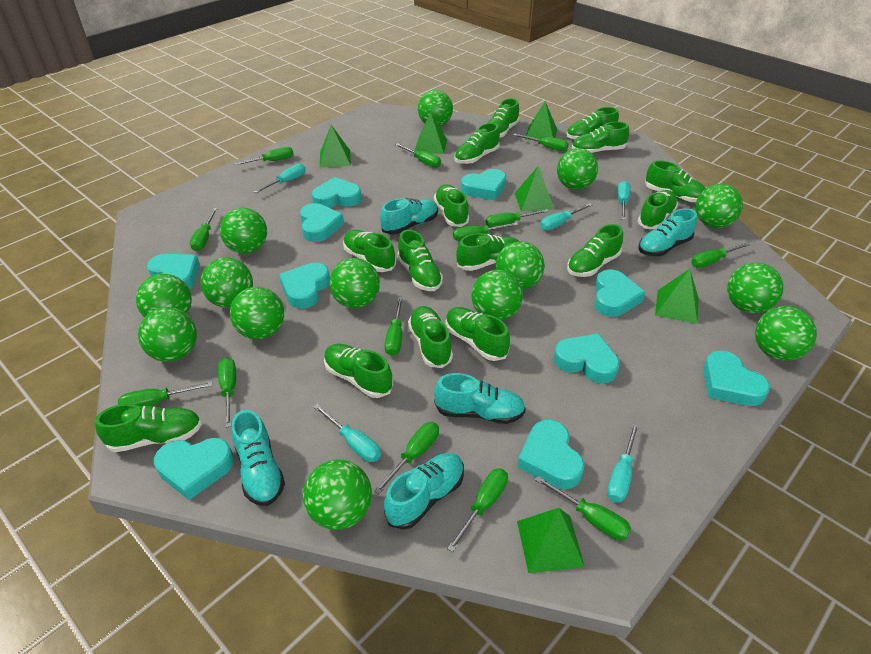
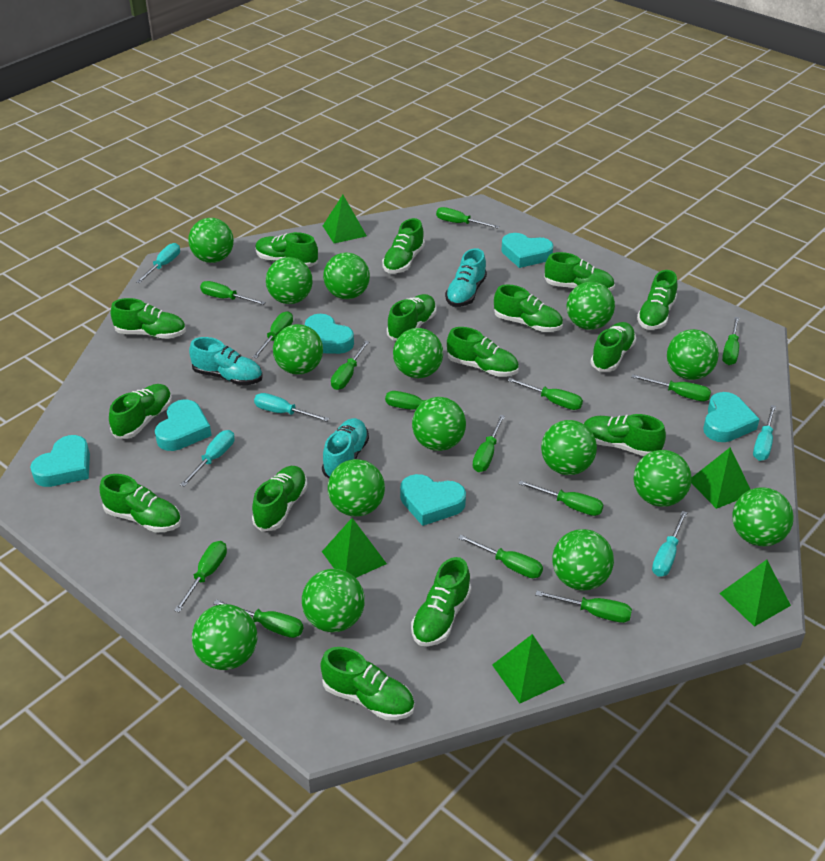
green ball: [136,274,192,317] [138,307,197,362] [200,257,253,308] [220,208,267,254] [230,287,284,339] [303,460,372,530] [329,258,380,308] [418,90,453,127] [472,270,523,321] [495,241,544,290] [557,148,598,190] [695,184,743,228] [727,263,783,313] [755,306,817,361] = 14 -> [189,218,234,263] [192,604,257,670] [266,257,312,304] [273,324,323,375] [302,569,365,632] [323,253,370,299] [328,459,385,517] [393,328,443,378] [412,397,466,451] [541,420,597,475] [552,529,614,591] [566,282,615,330] [633,450,692,507] [667,329,719,380] [732,487,794,546] = 15
green pyramid: [320,125,351,167] [415,113,447,154] [515,166,554,212] [517,508,585,573] [525,102,557,141] [655,269,699,324] = 6 -> [322,518,387,578] [323,195,367,243] [492,634,565,704] [691,448,751,509] [719,560,791,627] = 5
green screwdriver: [118,382,213,406] [190,208,218,251] [218,357,236,428] [234,147,293,165] [374,422,439,494] [385,297,403,356] [395,143,441,168] [447,468,508,552] [453,222,519,241] [486,209,549,227] [513,133,569,151] [535,476,631,540] [691,243,750,268] = 13 -> [174,541,227,612] [200,281,266,305] [213,599,303,638] [253,311,293,358] [331,341,369,390] [385,391,465,413] [436,207,499,229] [458,535,543,578] [473,415,505,472] [507,378,583,410] [518,480,604,516] [535,591,632,623] [631,374,711,401] [722,317,739,365] = 14
turquoise heart: [147,254,200,290] [154,438,234,500] [279,263,330,309] [300,203,344,242] [312,177,362,208] [461,169,506,200] [517,420,585,489] [554,333,620,383] [594,270,645,317] [703,351,770,406] = 10 -> [30,435,90,487] [155,399,212,451] [305,314,354,354] [400,474,466,526] [501,233,553,268] [703,392,760,442] = 6
turquoise shoe: [231,410,285,506] [380,198,438,234] [384,453,464,530] [434,373,526,424] [639,208,697,256] = 5 -> [189,337,263,385] [322,418,369,478] [445,248,487,307] = 3

